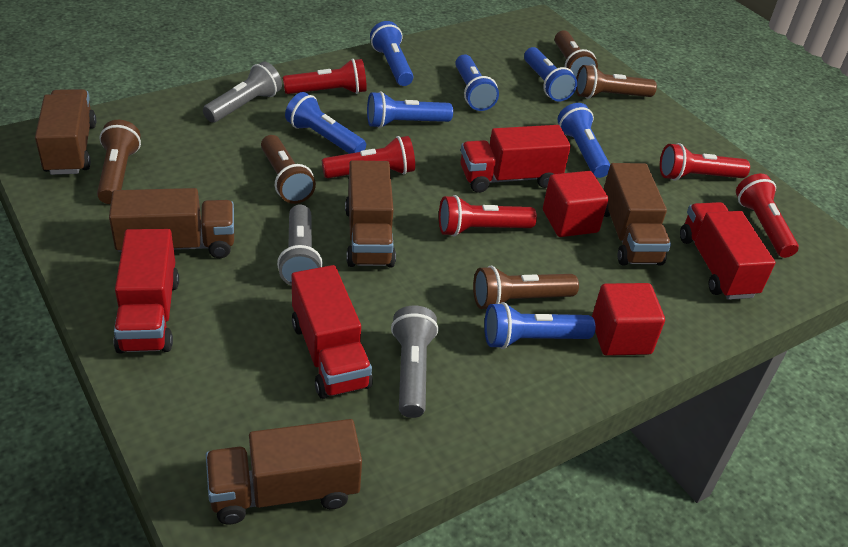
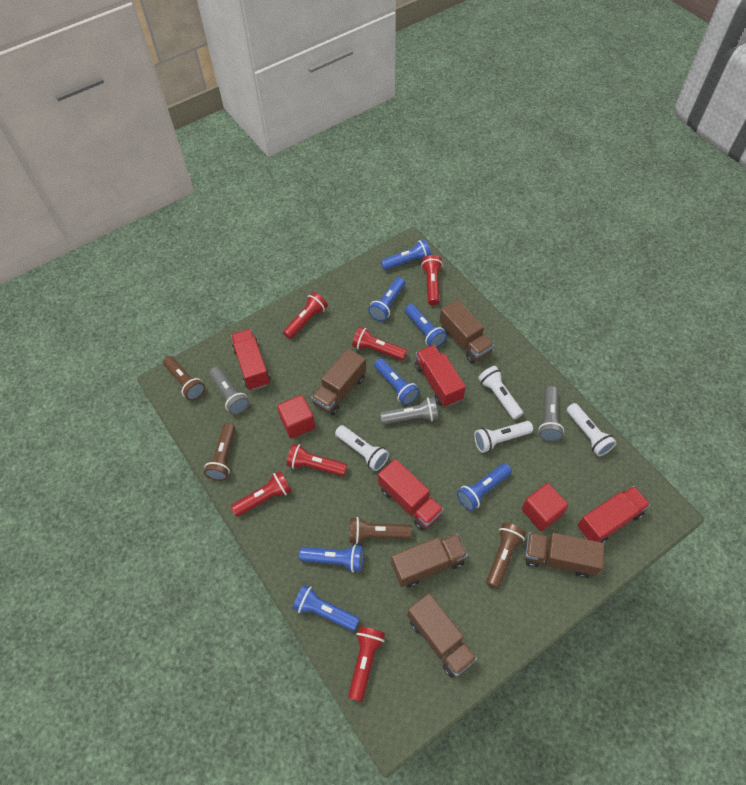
brown flashlight: [97,120,141,204] [261,135,316,204] [473,266,579,309] [555,30,598,78] [576,65,657,99] = 5 -> [163,356,205,401] [204,423,236,481] [349,517,412,544] [486,523,526,589] = 4
red flashlight: [283,59,367,94] [322,136,415,178] [439,195,537,237] [660,143,750,181] [736,174,799,258] = 5 -> [231,471,292,517] [283,292,328,339] [286,444,347,476] [348,626,385,702] [352,327,407,361] [421,255,443,305] = 6
white flashlight: none = 0 -> [335,425,389,471] [474,421,533,453] [478,366,523,420] [567,403,617,456] = 4

